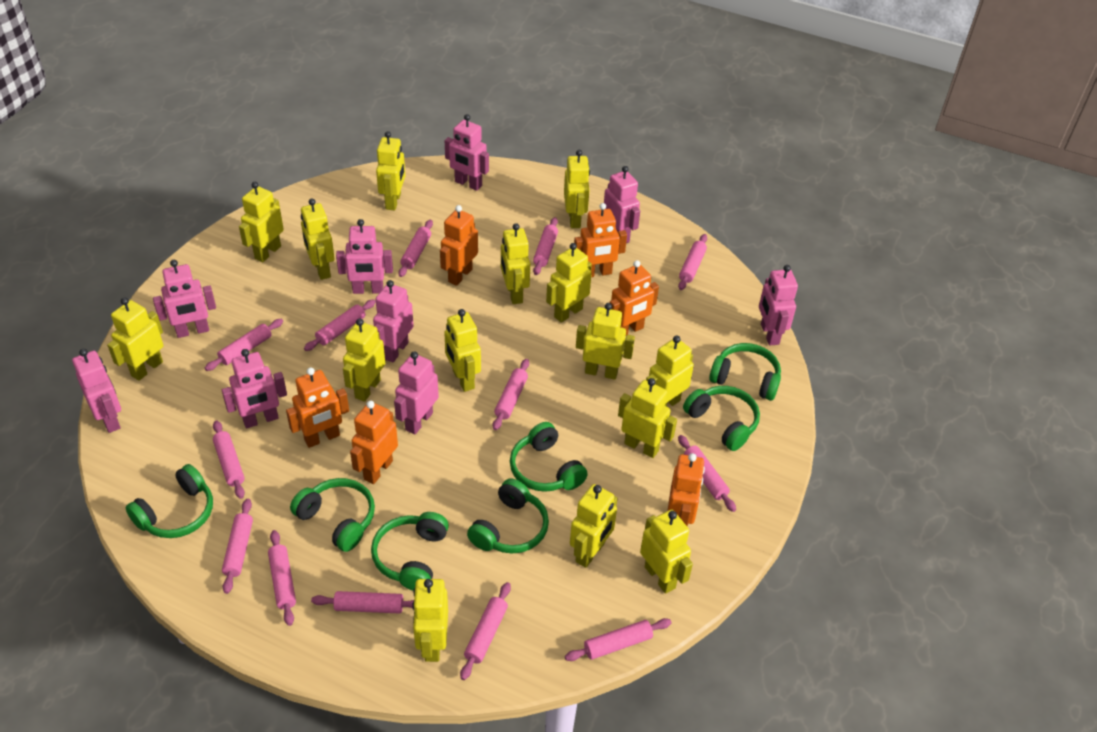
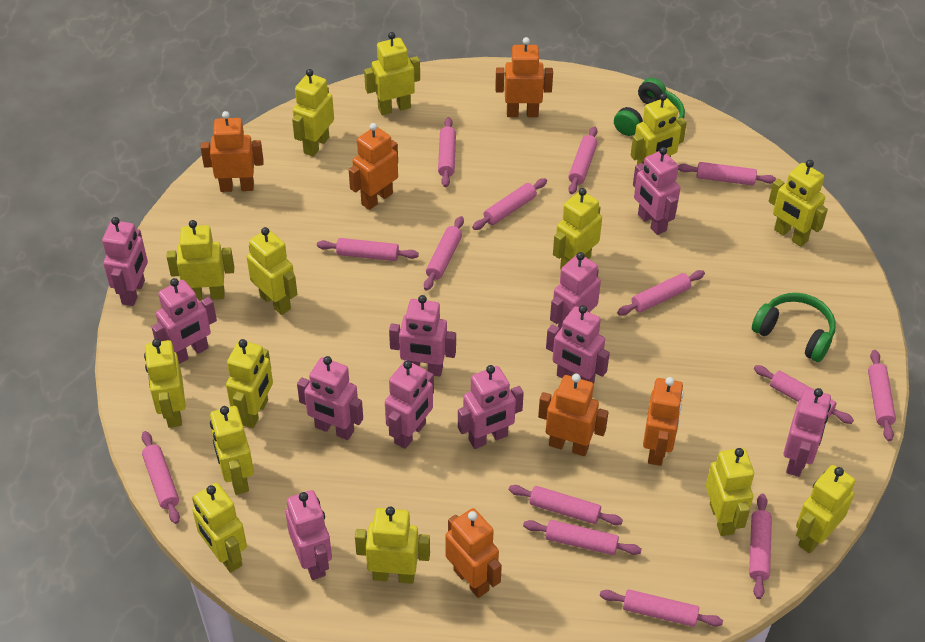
green headphones: [126,464,213,538] [290,478,375,552] [371,512,449,591] [467,478,549,554] [510,422,588,492] [683,386,760,451] [709,343,781,401] = 7 -> [614,78,685,136] [752,293,836,362] = 2
pink robot: [72,349,121,433] [153,260,216,338] [222,349,287,428] [336,219,393,294] [373,280,414,362] [394,351,439,435] [445,114,489,191] [604,166,640,243] [759,265,798,345] = 9 -> [102,217,148,306] [152,278,217,364] [285,490,332,580] [297,356,363,440] [385,360,434,449] [389,295,456,376] [458,365,524,449] [546,305,610,384] [550,252,601,329] [633,147,680,235] [784,388,831,477] = 11
pink rolling pin: [205,319,283,371] [213,420,245,499] [222,499,253,594] [268,530,296,626] [304,299,376,351] [311,591,414,614] [398,220,433,277] [460,582,511,680] [493,359,529,430] [533,217,558,275] [565,618,671,661] [678,234,707,290] [678,435,736,512] = 13 -> [142,431,180,524] [317,238,419,261] [424,216,464,291] [438,117,456,187] [472,178,547,230] [509,485,623,525] [523,520,642,555] [568,126,598,194] [600,589,723,627] [617,270,705,316] [678,162,776,186] [749,494,772,599] [754,365,854,424] [868,350,896,441] = 14
yellow robot: [107,297,163,381] [239,182,284,262] [301,199,335,280] [343,318,385,402] [376,131,405,210] [412,579,448,662] [444,309,481,392] [501,223,530,304] [546,243,592,323] [564,150,590,228] [570,484,618,568] [576,303,635,380] [618,378,677,458] [640,509,693,594] [646,336,694,407] = 15 -> [144,339,186,428] [167,220,234,300] [192,483,247,573] [210,406,254,495] [226,339,273,428] [247,227,297,315] [292,69,334,157] [355,506,430,584] [364,32,420,115] [553,188,602,270] [631,93,687,165] [706,448,754,536] [769,160,828,247] [796,465,855,553] = 14

